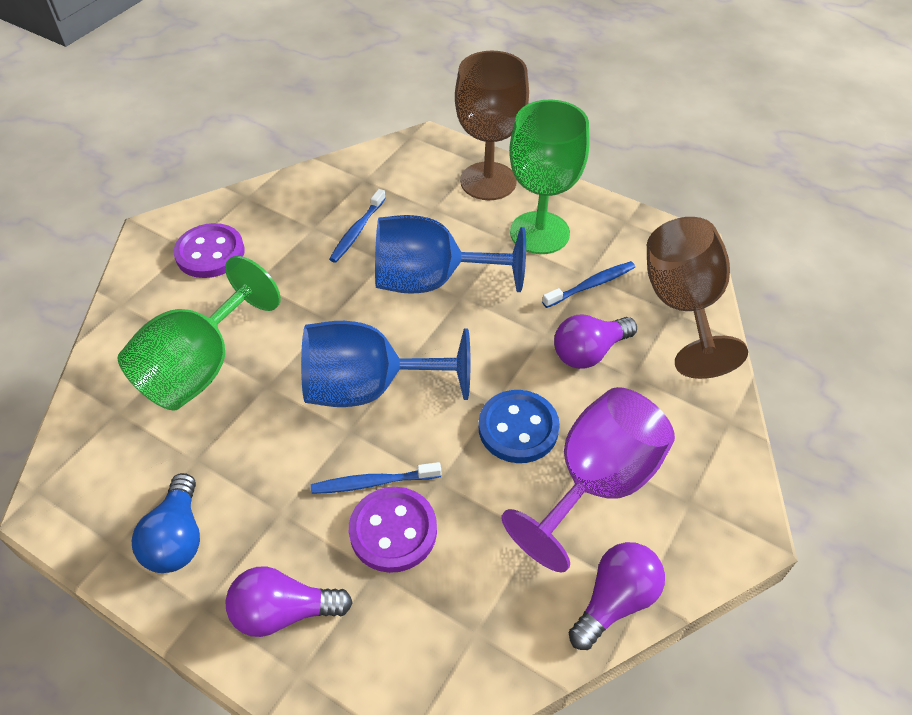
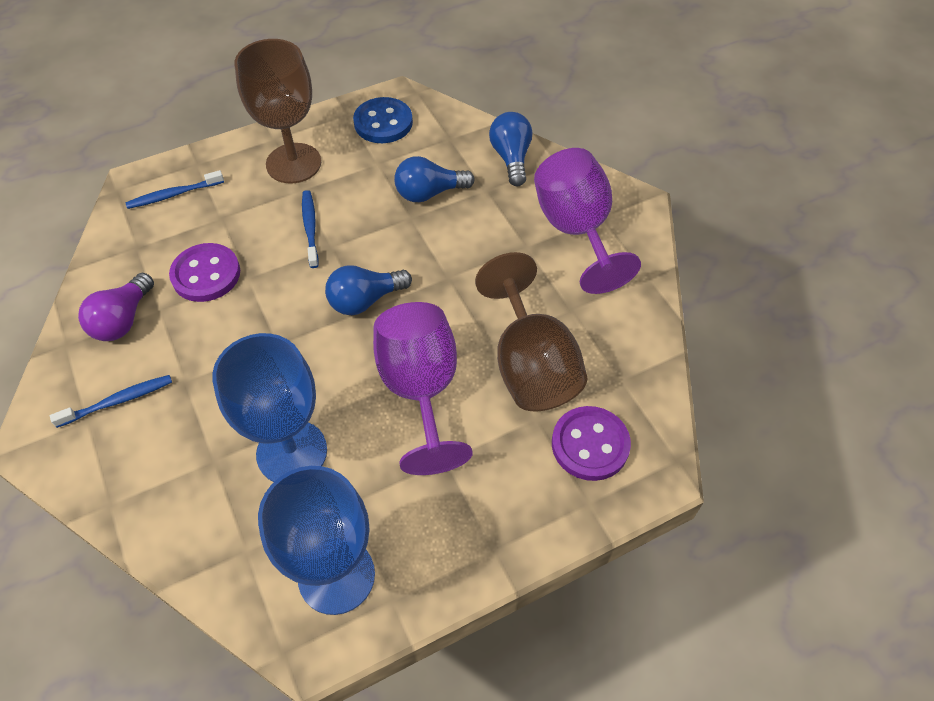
blue light bulb: [132,473,200,573] = 1 -> [325,265,412,315] [394,156,475,202] [489,112,532,186] = 3
green goblet: [117,256,281,411] [509,99,589,254] = 2 -> none = 0
purple goblet: [502,387,675,572] = 1 -> [373,302,473,475] [534,148,641,294] = 2
purple light bulb: [226,566,353,637] [554,315,637,369] [569,542,665,650] = 3 -> [78,273,154,341] = 1

